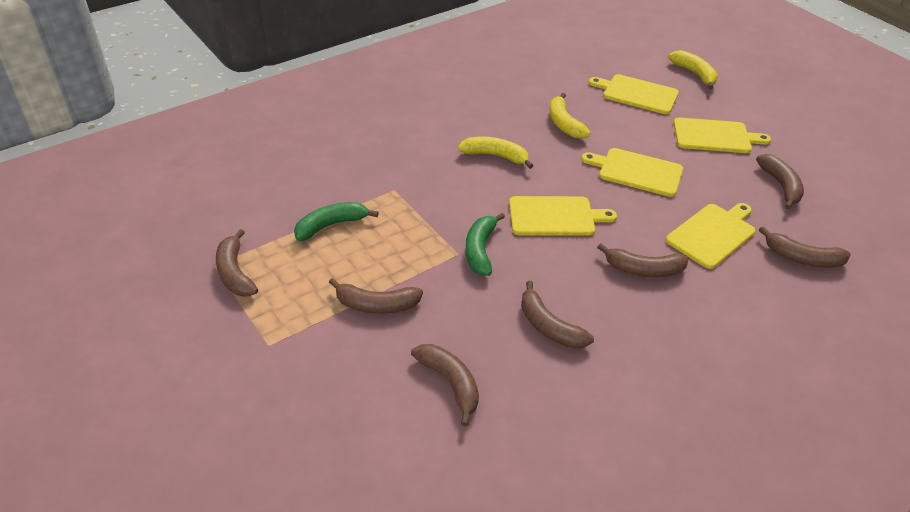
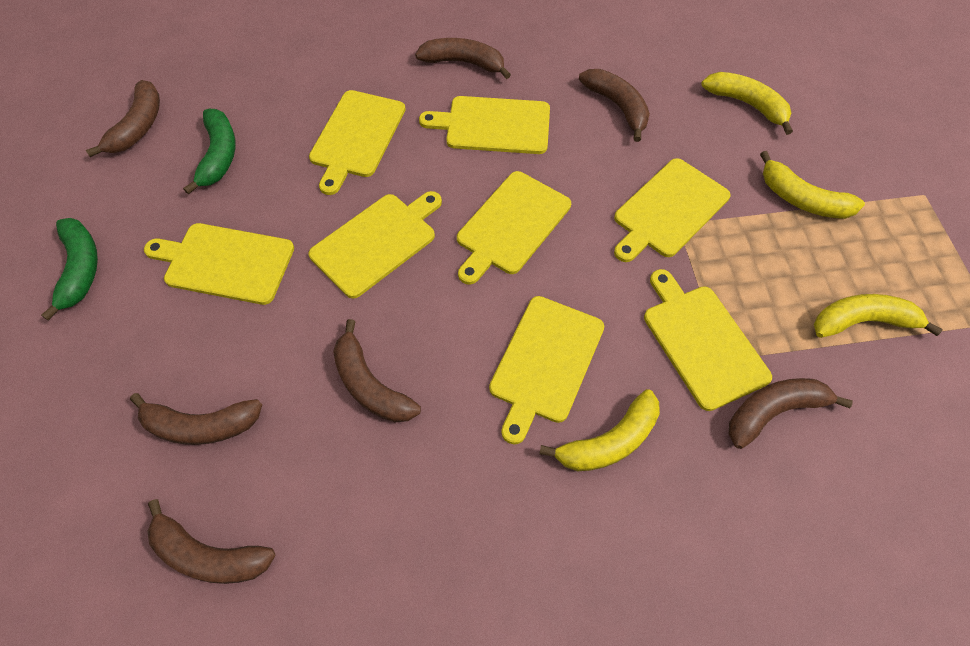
yellow banana: [458,136,534,169] [549,93,590,139] [668,50,718,90] = 3 -> [539,389,660,471] [701,72,793,135] [760,151,865,219] [814,294,943,338] = 4
yellow cutting board: [509,196,617,236] [581,148,683,197] [589,74,679,114] [666,203,755,269] [674,117,771,153] = 5 -> [144,223,294,305] [308,191,442,298] [309,90,406,195] [419,96,550,154] [457,171,571,284] [489,296,604,444] [614,158,731,262] [644,269,772,411] = 8

